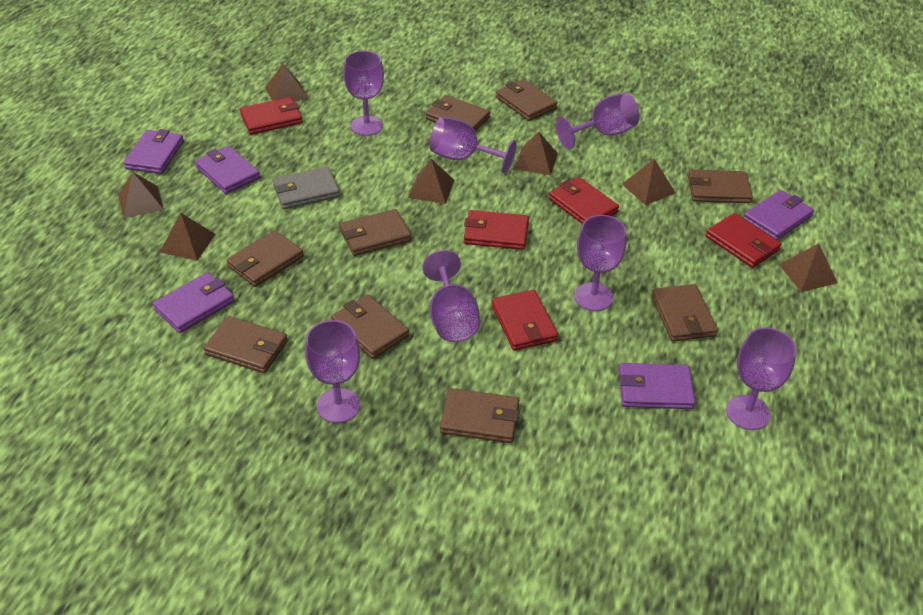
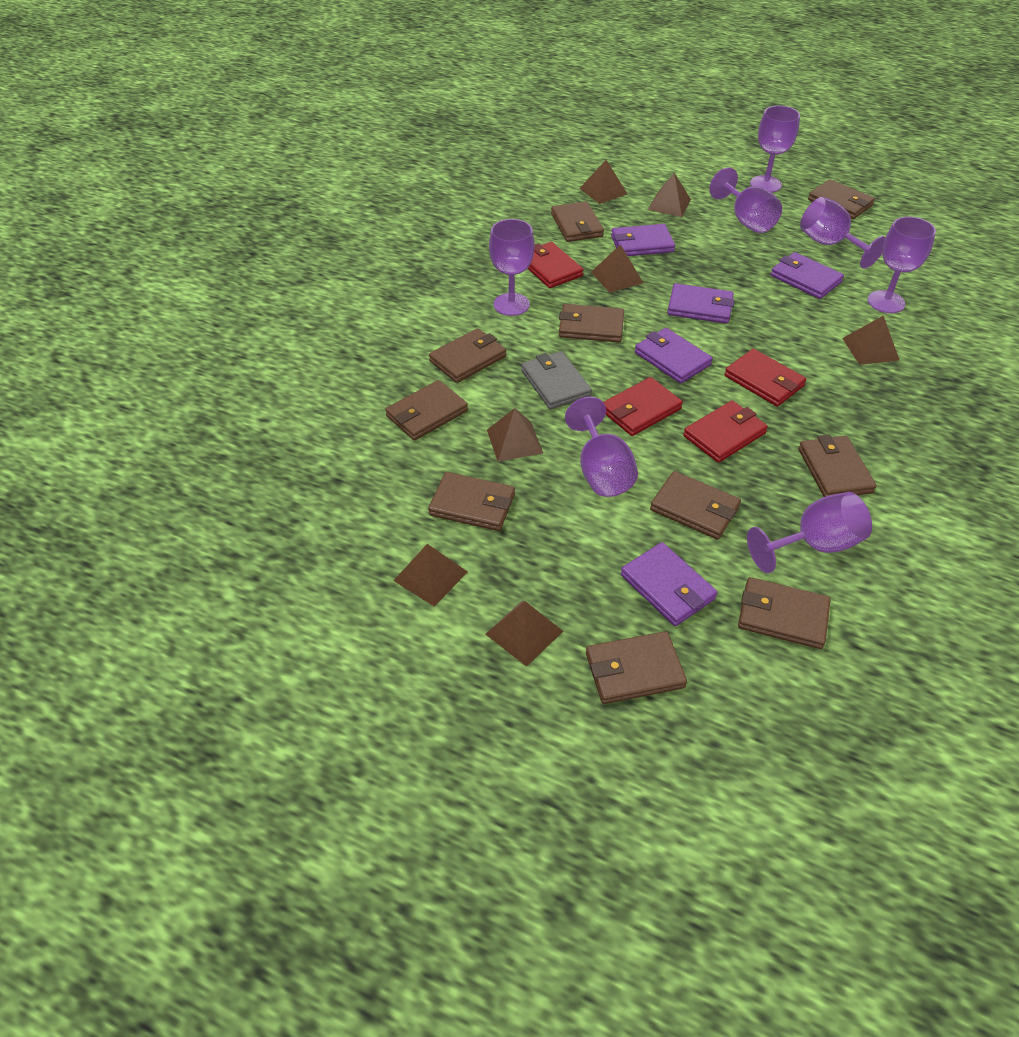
brown wallet: [204,316,288,373] [226,230,304,287] [331,295,409,359] [340,209,411,256] [426,95,490,132] [440,388,519,443] [496,79,557,121] [651,284,718,342] [688,170,753,203] = 9 -> [385,380,468,441] [428,472,515,531] [429,328,506,383] [551,202,604,242] [559,304,624,342] [586,631,687,704] [650,471,741,540] [738,577,831,649] [798,435,877,497] [808,179,875,219] = 10
red wallet: [240,97,302,135] [464,210,529,250] [491,290,558,351] [549,177,619,224] [706,213,782,268] = 5 -> [527,242,584,288] [603,377,683,436] [683,400,768,463] [724,349,806,407] = 4

